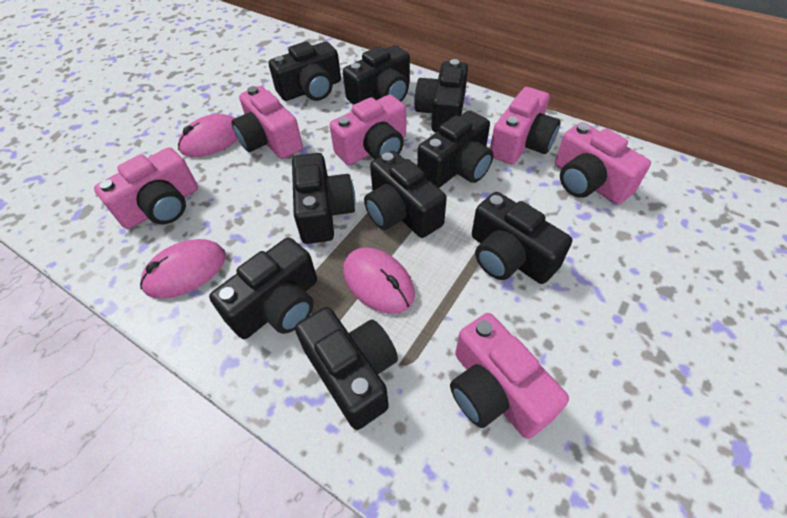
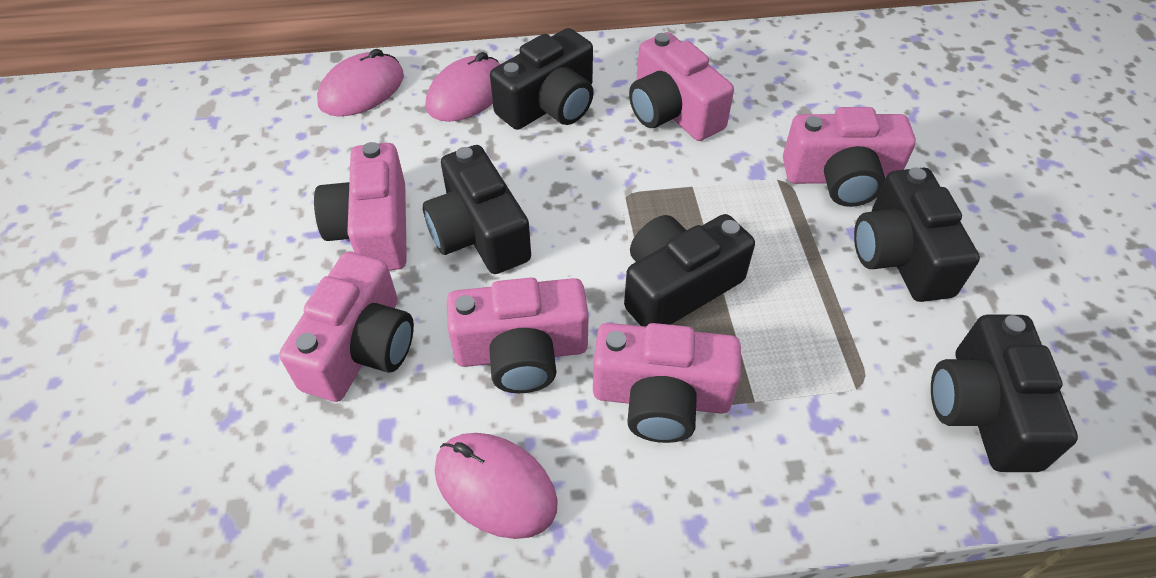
black camera: [209,237,317,339] [269,41,341,101] [292,153,355,244] [295,307,398,430] [343,45,410,105] [364,151,447,238] [415,59,468,132] [417,110,494,188] [472,192,572,284] = 9 -> [423,145,531,274] [490,28,594,130] [624,214,755,327] [854,167,980,302] [931,315,1078,472] = 5

